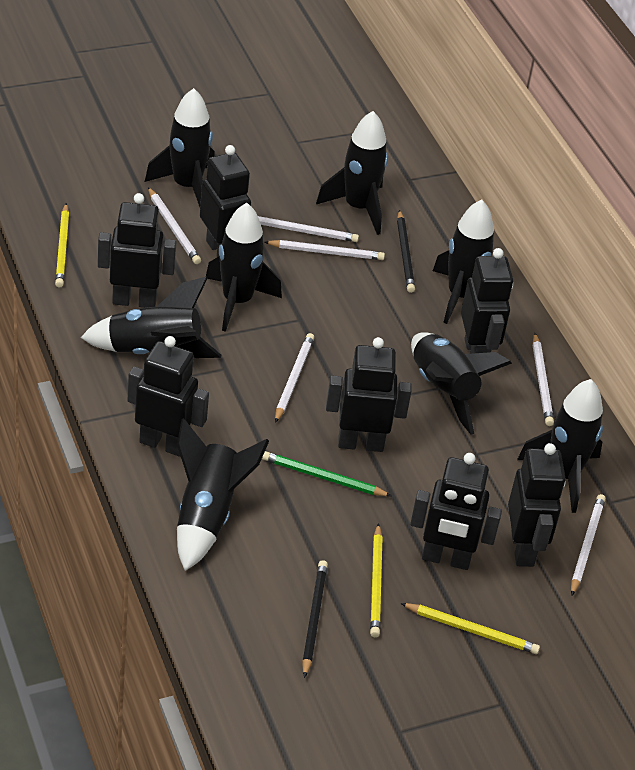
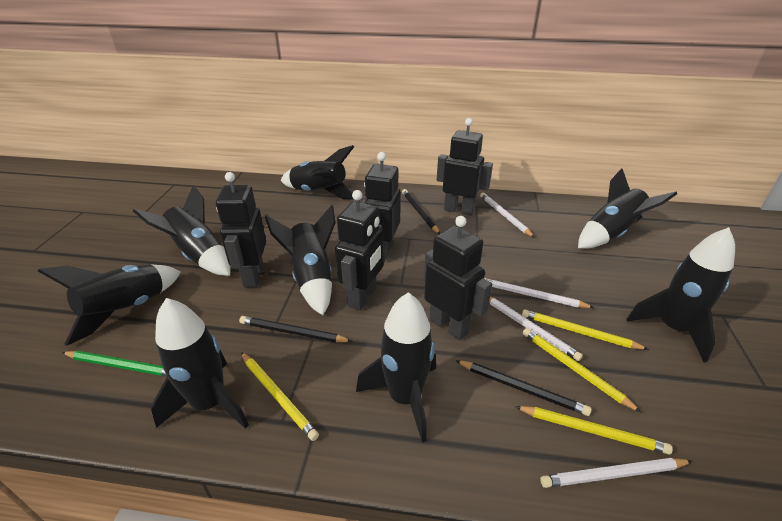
black pencil: [302,560,328,678] [397,210,415,293] = 2 -> [239,316,353,342] [402,189,440,234] [455,360,592,416] = 3
black robot: [98,193,176,308] [127,336,209,457] [200,145,251,257] [326,337,412,452] [410,453,502,570] [461,248,513,354] [508,443,566,567] = 7 -> [216,172,266,288] [335,190,384,310] [364,152,401,262] [424,216,492,340] [437,118,493,216] = 5
white pencil: [148,187,201,264] [258,216,359,242] [265,240,385,260] [275,333,314,423] [533,333,554,426] [571,494,606,596] = 6 -> [480,193,535,238] [484,278,595,308] [489,297,583,361] [540,458,692,488] = 4
yellow pencil: [55,203,69,288] [370,523,383,637] [400,603,540,654] = 3 -> [241,352,319,441] [515,406,673,455] [522,309,649,350] [523,328,642,413] = 4

